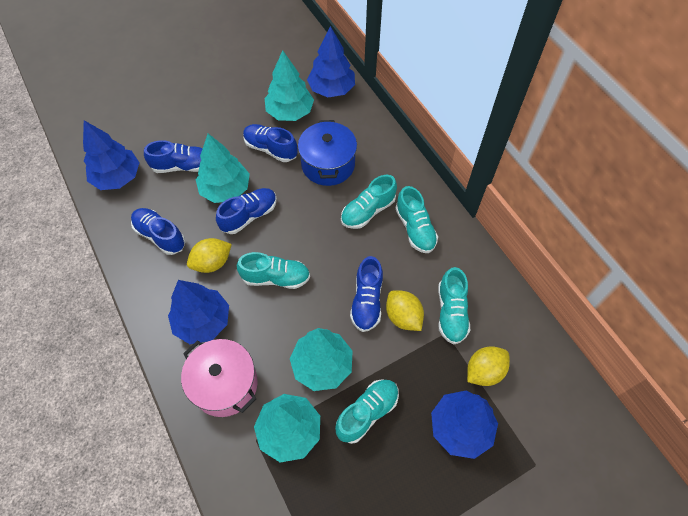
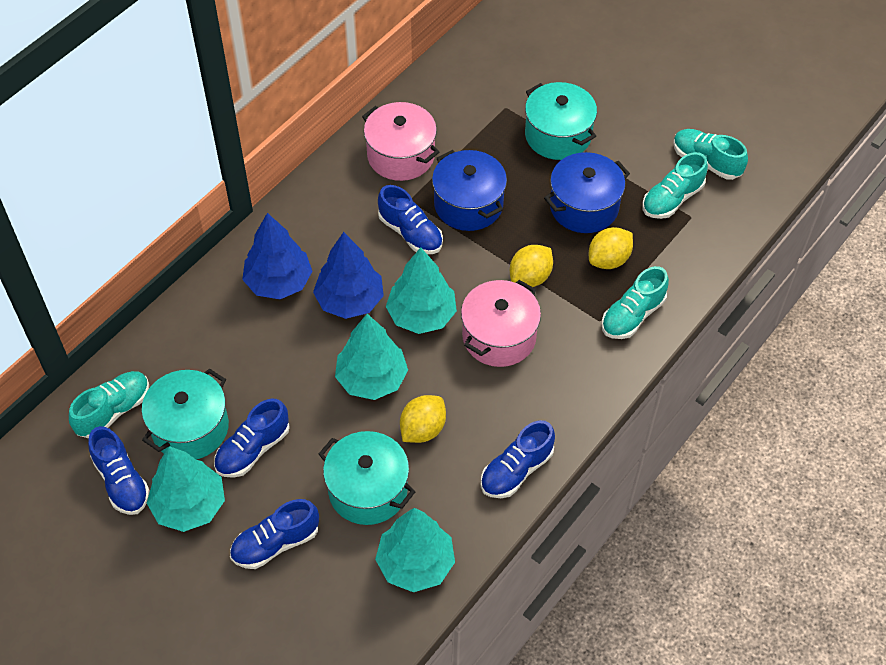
blue pot: [298,120,357,186] = 1 -> [432,150,507,231] [544,152,630,233] = 2
blue tree: [83,120,140,190] [168,280,229,344] [307,26,355,97] [431,391,498,459] = 4 -> [242,213,312,299] [313,232,384,319] = 2
pink pot: [181,339,258,417] = 1 -> [362,102,439,181] [461,280,541,367] = 2
turquoise pot: none = 0 -> [142,368,229,459] [319,431,415,525] [525,82,597,160] = 3
turquoise shoe: [237,252,310,289] [335,379,399,444] [341,175,397,229] [395,186,438,253] [438,267,470,344] = 5 -> [69,371,149,438] [602,266,669,339] [642,152,708,219] [673,129,748,180] = 4

